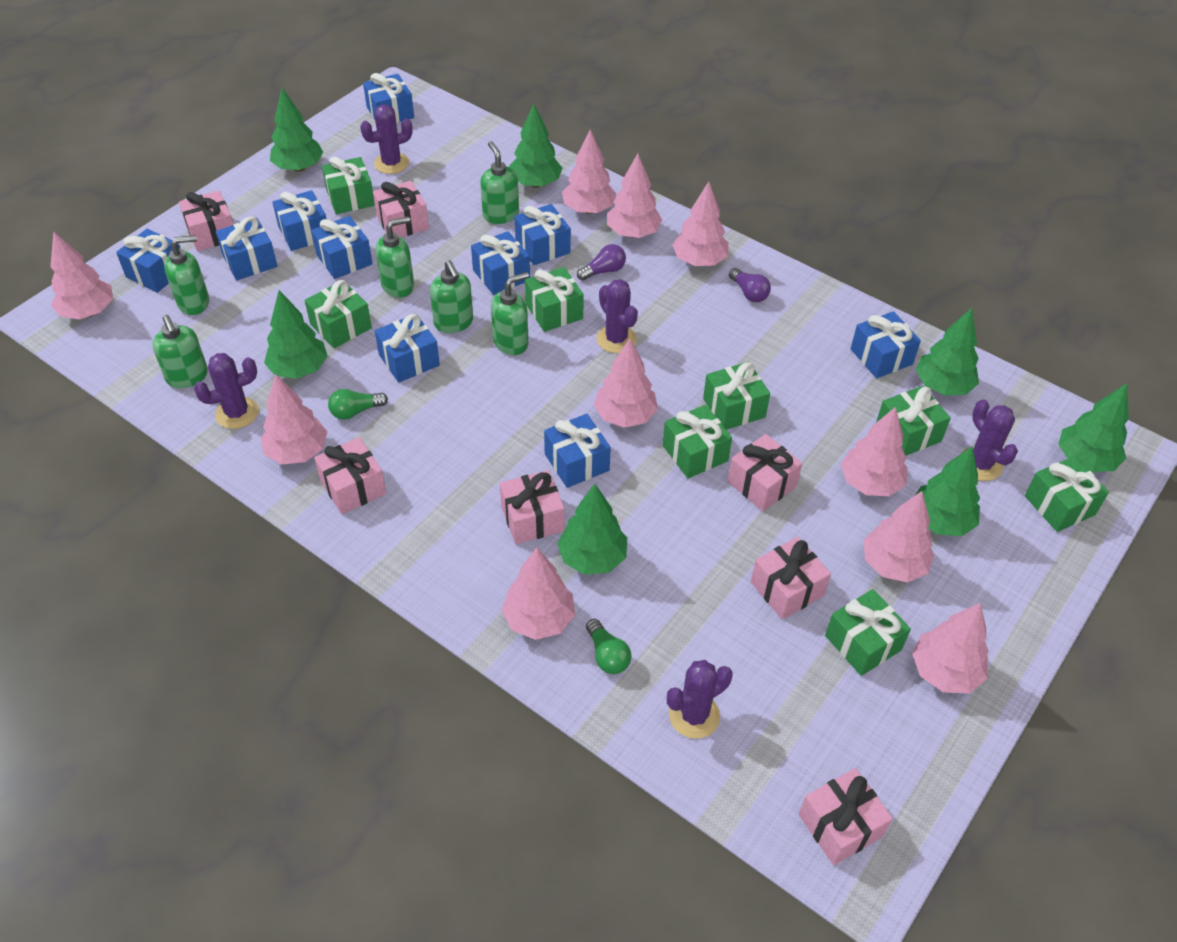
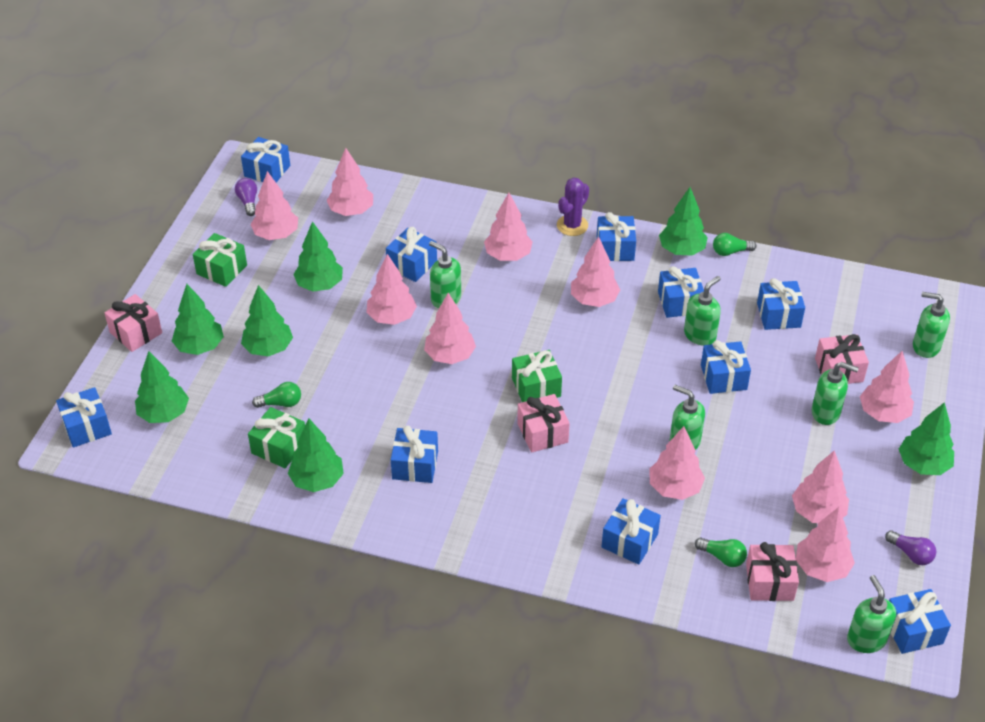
green gift: [305,280,372,348] [322,156,375,214] [525,267,584,332] [663,405,732,478] [703,362,770,430] [825,589,911,676] [876,386,951,456] [1025,456,1109,532] = 8 -> [193,233,247,287] [248,407,305,468] [512,350,562,402] = 3
green light bulb: [328,389,388,420] [586,619,631,674] = 2 -> [252,382,301,408] [695,538,747,567] [713,233,756,256] = 3
pink gift: [179,191,233,251] [314,437,386,514] [373,181,429,237] [500,470,565,544] [728,434,802,511] [751,537,831,620] [799,768,893,865] = 7 -> [104,294,162,352] [517,394,570,453] [746,542,799,601] [815,334,869,384] = 4
purple cactus: [194,353,259,429] [360,104,413,174] [596,279,638,353] [667,660,733,739] [962,399,1018,481] = 5 -> [557,177,589,236] = 1

